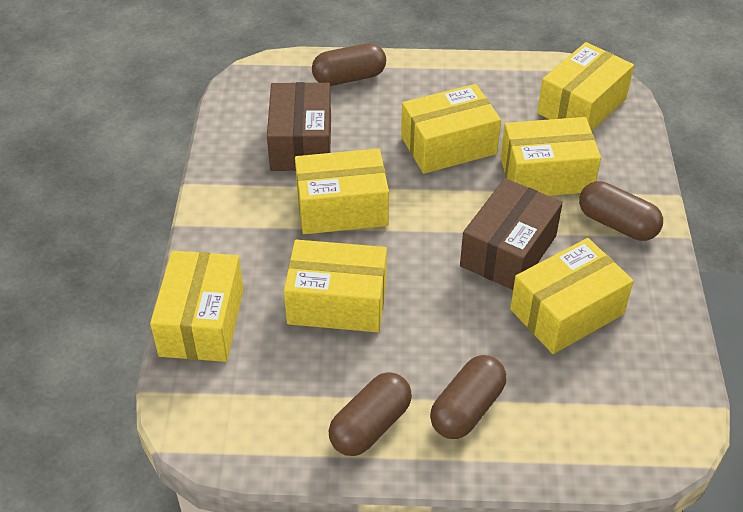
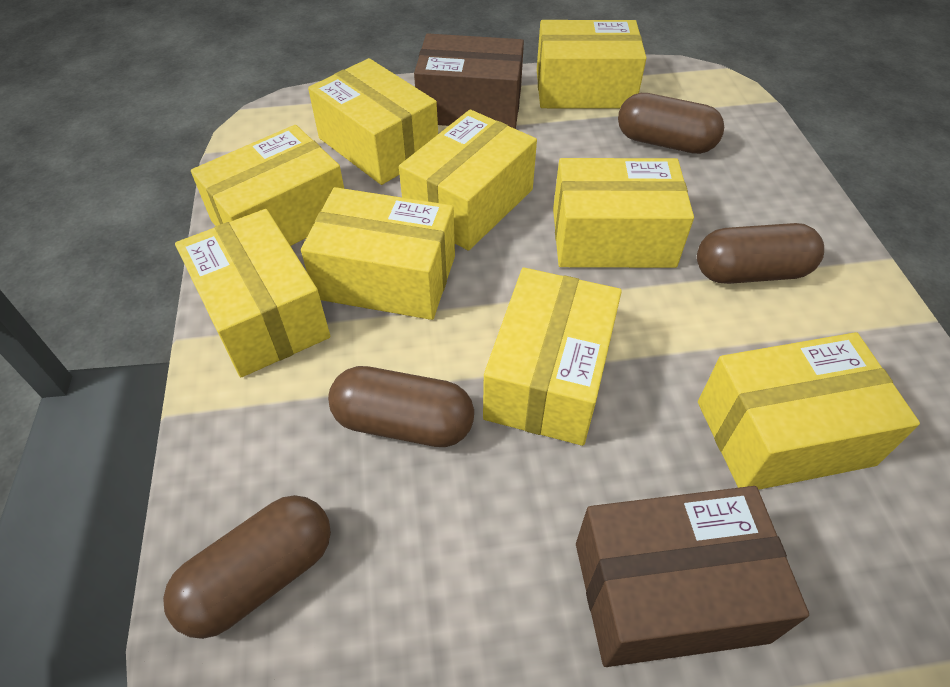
yellow box: [150,251,244,362] [284,240,387,332] [295,148,389,234] [401,84,501,174] [500,117,601,196] [510,238,634,354] [537,42,634,131] = 7 -> [175,209,330,377] [191,125,344,246] [301,187,455,320] [308,58,438,185] [399,110,537,251] [483,267,622,446] [537,20,646,108] [553,158,694,268] [698,332,920,490] = 9

